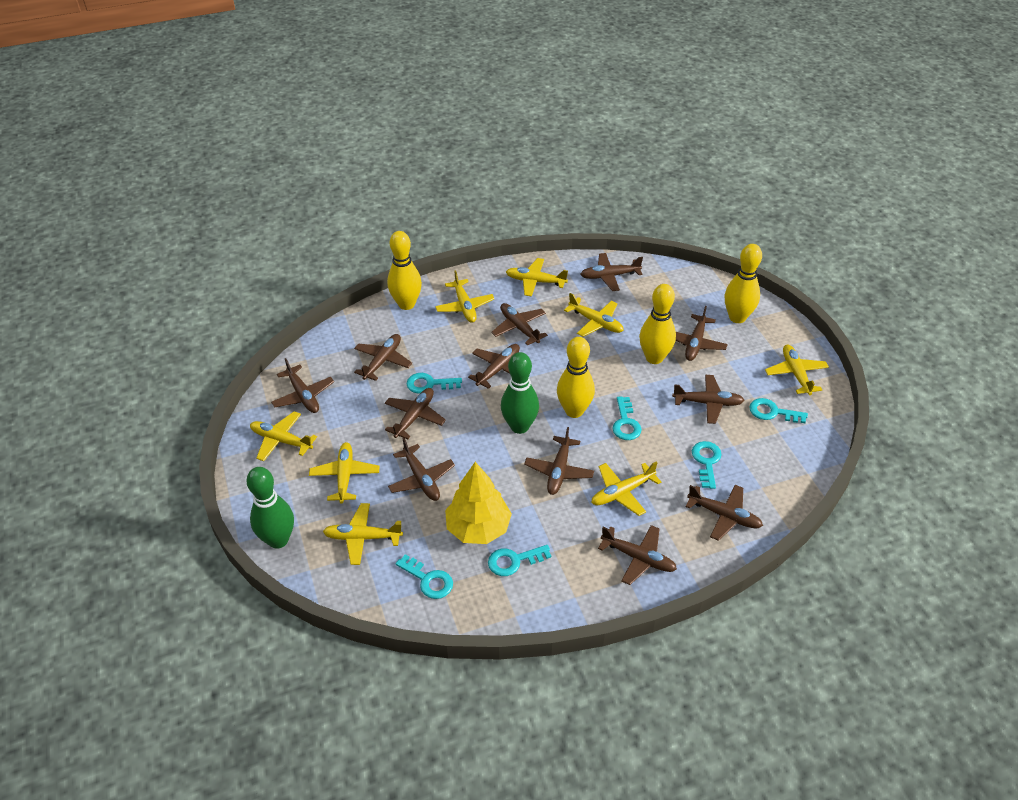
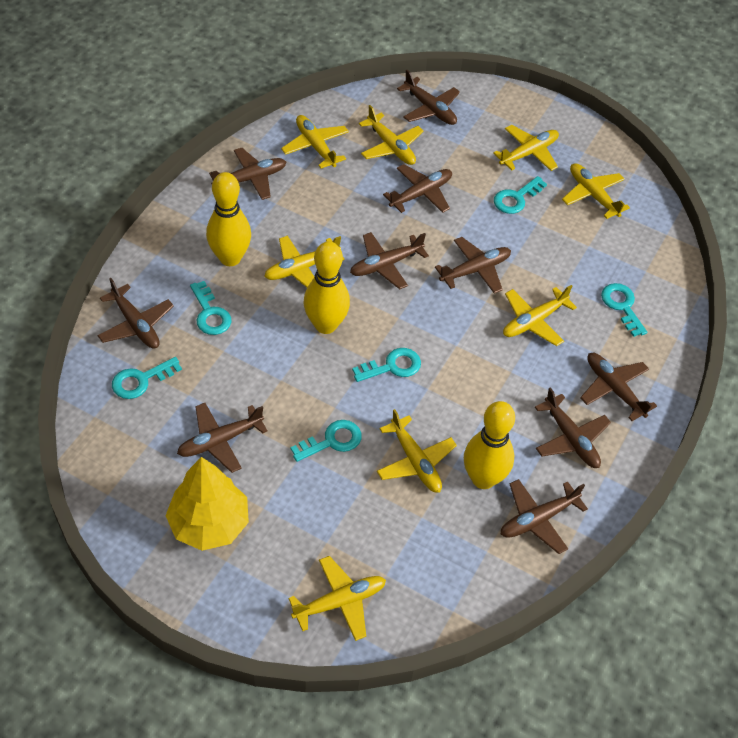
brown plane: [271,358,334,413] [354,334,412,381] [385,388,446,439] [388,438,455,501] [468,344,520,389] [491,303,548,345] [524,427,594,495] [580,253,643,291] [598,525,677,585] [672,375,745,424] [676,306,728,361] [685,485,763,541] = 12 -> [97,278,174,349] [177,403,268,473] [209,148,286,200] [350,232,429,289] [383,164,452,213] [397,70,460,125] [435,237,511,294] [501,479,588,554] [535,387,611,468] [580,353,657,421] = 10
green bowling pin: [246,467,294,549] [501,352,539,434] = 2 -> none = 0
yellow bowling pin: [387,231,422,310] [557,337,595,418] [639,284,676,364] [725,244,762,323] = 4 -> [206,172,251,266] [304,241,350,334] [464,401,515,489] = 3

